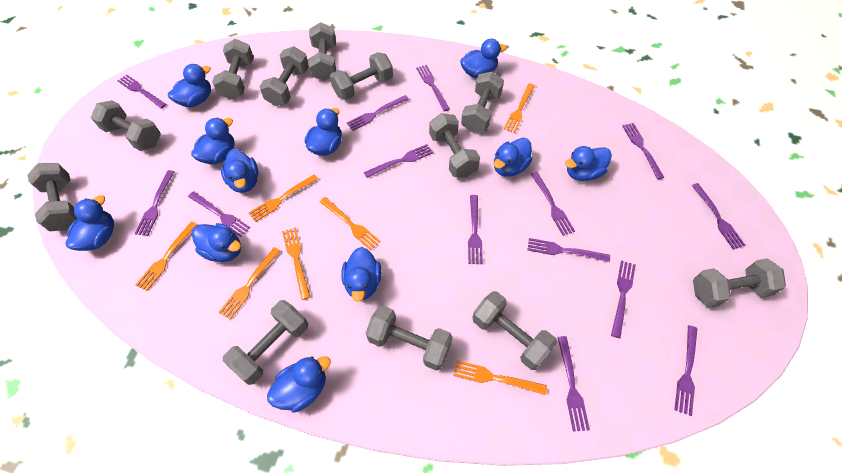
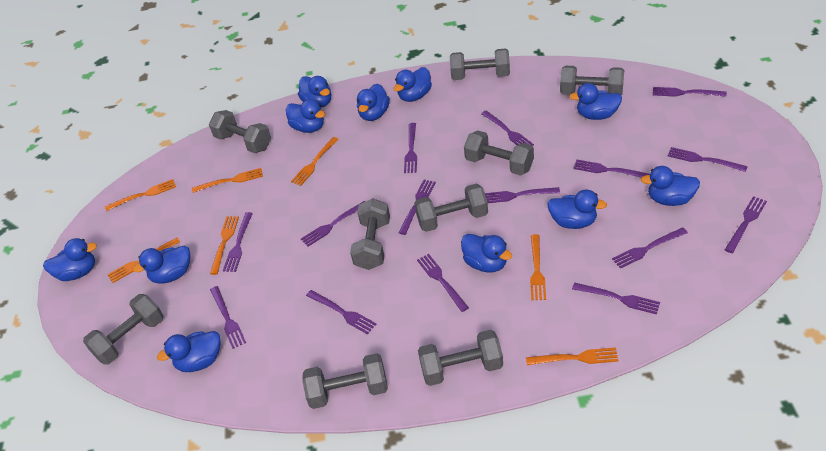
grey dumbbell: [27,163,77,231] [91,100,161,151] [212,39,254,100] [223,300,308,385] [259,46,309,106] [308,22,336,81] [330,52,393,100] [366,305,453,371] [429,113,480,178] [461,71,504,133] [472,291,557,370] [693,258,786,308] = 12 -> [83,294,164,365] [209,110,271,153] [302,353,388,409] [350,198,390,270] [414,184,488,232] [418,330,503,386] [450,48,510,80] [464,131,534,176] [560,66,624,95] = 9
purple fork: [118,74,166,109] [135,170,174,236] [188,191,250,237] [347,95,409,131] [364,144,433,178] [416,65,450,111] [468,195,483,264] [528,238,610,262] [531,172,575,236] [557,336,590,431] [611,260,636,338] [622,123,664,179] [674,325,697,416] [692,183,746,250] = 14 -> [210,286,246,349] [223,212,253,272] [301,201,365,247] [306,290,376,335] [398,180,436,235] [404,123,417,173] [417,254,469,312] [481,111,534,146] [485,187,560,203] [572,282,660,315] [573,160,650,178] [612,227,688,269] [653,87,727,97] [668,147,748,172] [725,196,767,253] = 15

